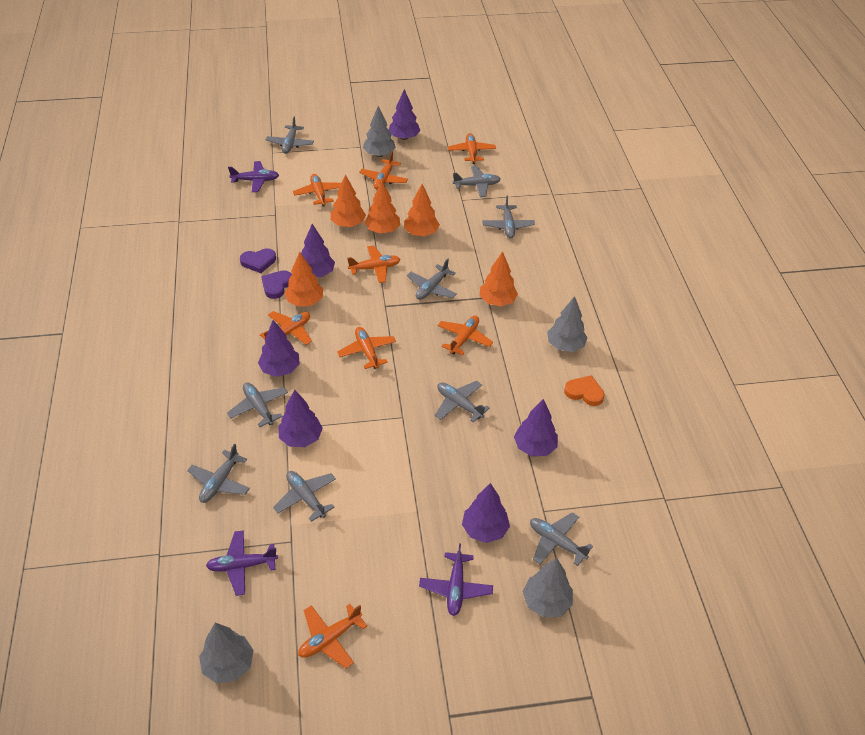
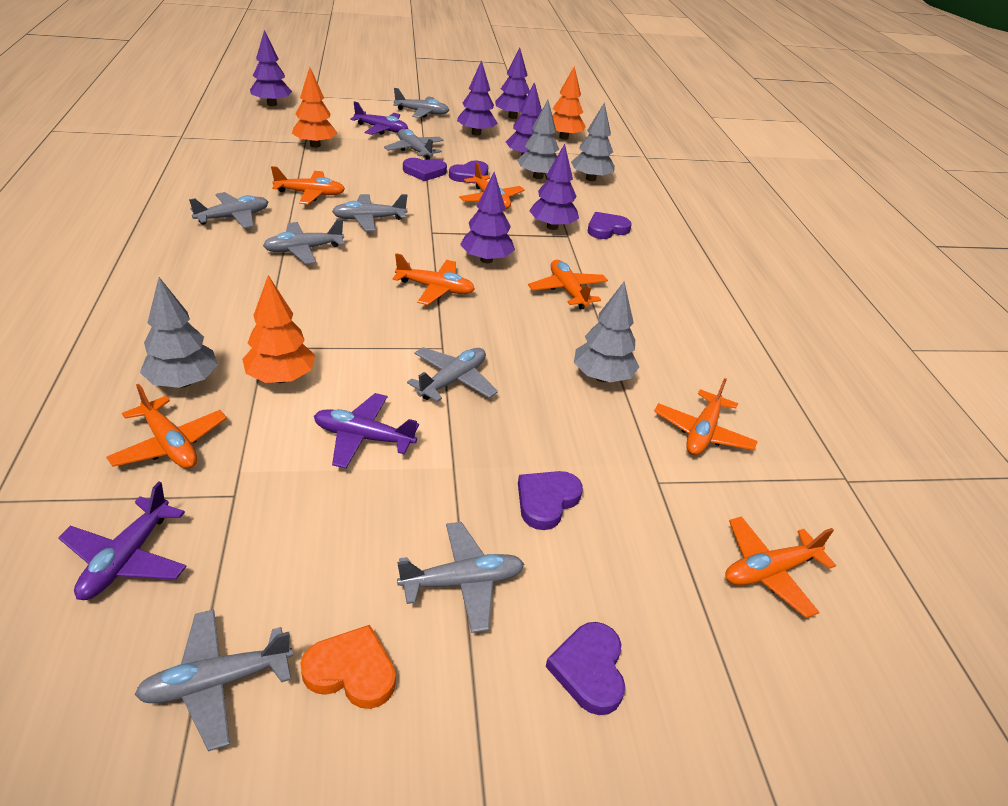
grey plane: [187,444,250,503] [227,382,288,428] [266,117,314,154] [273,471,336,522] [407,258,457,300] [435,381,490,423] [453,166,500,197] [482,195,535,238] [530,512,593,566] = 9 -> [134,609,293,751] [189,192,268,228] [263,219,345,264] [332,194,407,231] [384,129,444,160] [393,88,449,118] [397,522,524,633] [407,347,498,402] = 8
orange plane: [260,311,312,345] [293,174,341,206] [298,604,367,668] [337,327,396,369] [347,246,401,283] [359,151,408,189] [438,316,493,355] [448,133,496,164] = 8 -> [106,384,227,469] [271,166,345,205] [392,253,475,305] [459,162,525,209] [528,260,608,310] [654,378,758,455] [725,516,836,618] = 7
orange tree: [285,252,323,307] [331,174,366,227] [364,181,400,234] [404,184,440,236] [480,251,518,306] = 5 -> [242,275,315,383] [292,67,337,148] [552,66,586,140] = 3
purple heart: [240,248,276,273] [261,270,292,299] = 2 -> [403,158,447,181] [449,161,488,184] [518,471,583,530] [545,622,625,715] [588,212,632,239] = 5

